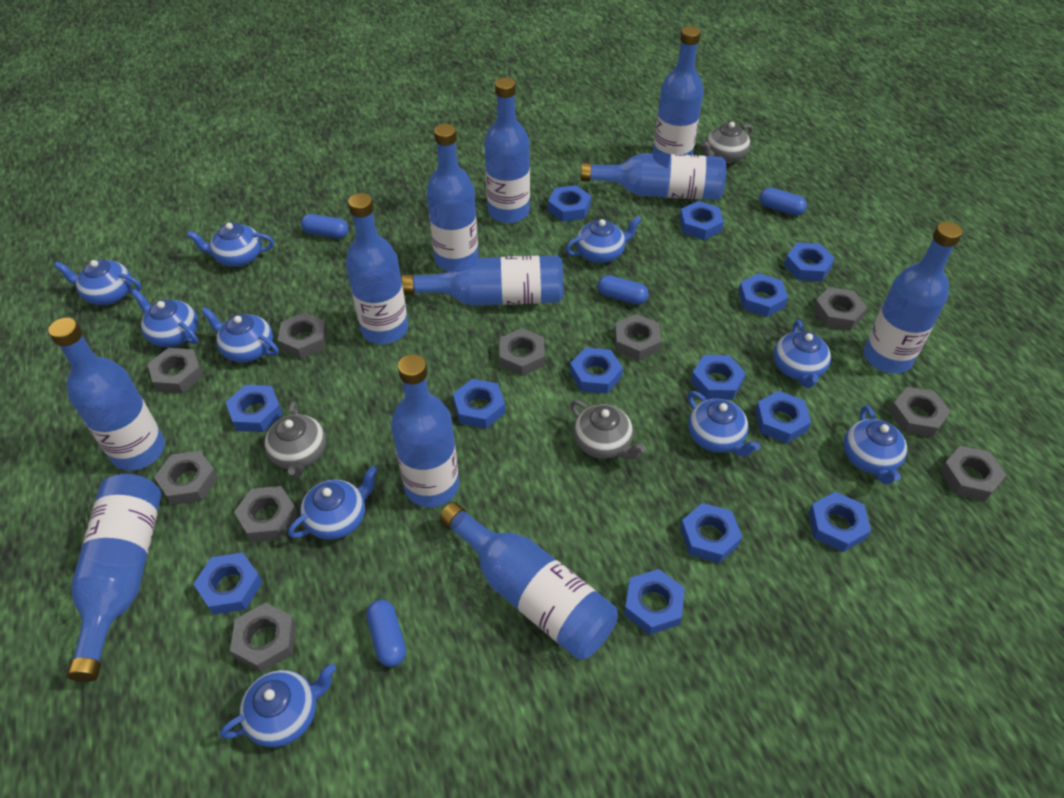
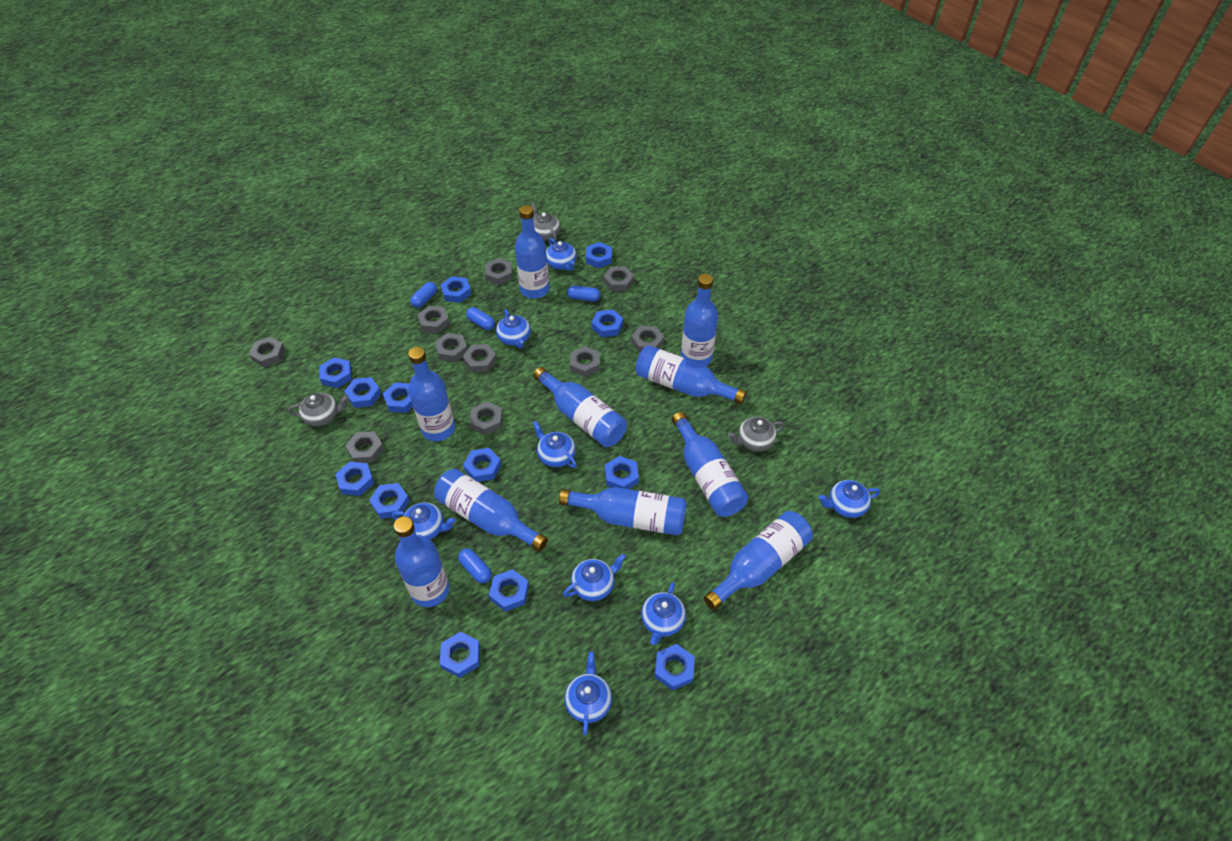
blue bottle: [48,318,165,471] [67,474,162,682] [346,193,408,344] [391,355,459,507] [402,255,563,306] [427,124,479,271] [440,502,618,659] [484,77,530,223] [581,153,726,200] [653,26,703,155] [864,222,962,374] = 11 -> [394,516,449,607] [408,347,455,441] [434,469,548,552] [515,205,549,299] [533,367,627,447] [559,487,687,535] [635,345,746,404] [672,412,748,517] [681,274,718,366] [704,511,813,610] = 10
blue teapot: [54,259,141,305] [131,289,198,347] [187,223,274,267] [201,307,279,363] [220,664,336,747] [288,465,378,540] [565,216,642,263] [688,391,760,457] [774,320,831,388] [843,405,907,484] = 10 -> [392,502,456,540] [496,309,531,349] [533,421,577,468] [546,238,577,271] [563,554,626,601] [565,652,612,735] [641,582,686,645] [818,480,880,518] = 8

